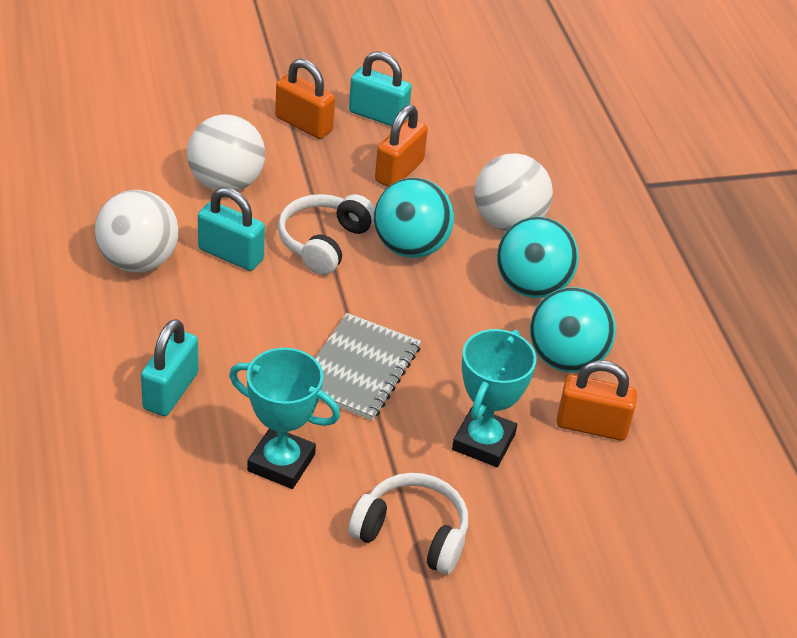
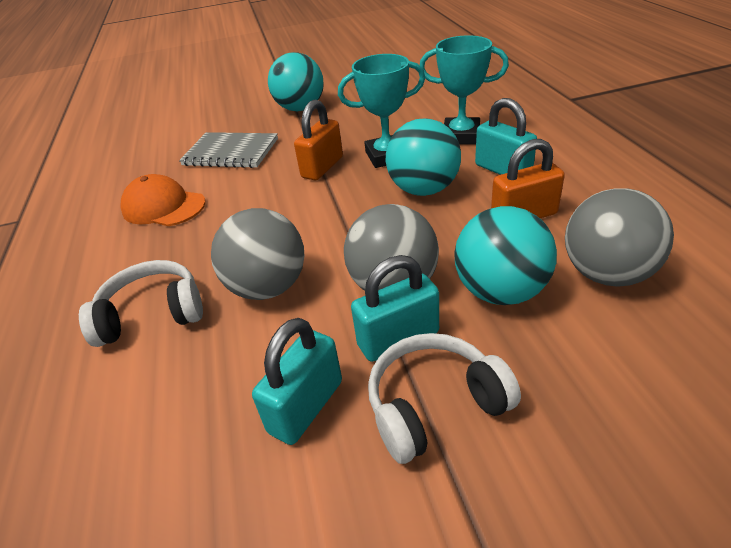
grey ball: none = 0 -> [211,208,304,300] [344,204,439,291] [565,188,674,287] = 3
orange cap: none = 0 -> [120,174,206,226] = 1
orange padlock: [275,59,335,139] [375,105,428,187] [556,360,637,441] = 3 -> [294,100,343,180] [491,139,565,218] = 2
white ball: [95,190,179,272] [187,114,265,191] [475,153,553,231] = 3 -> none = 0

